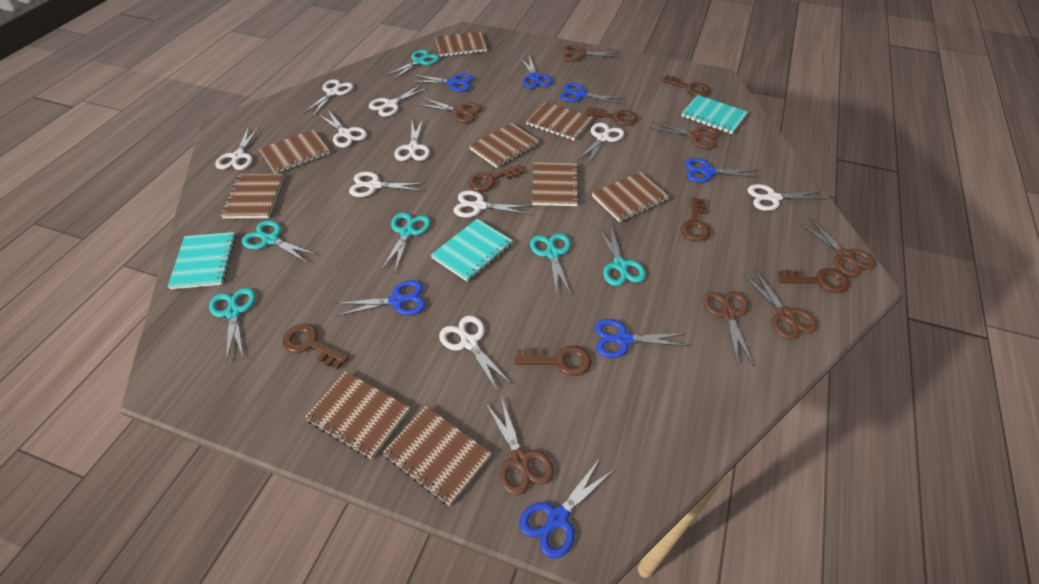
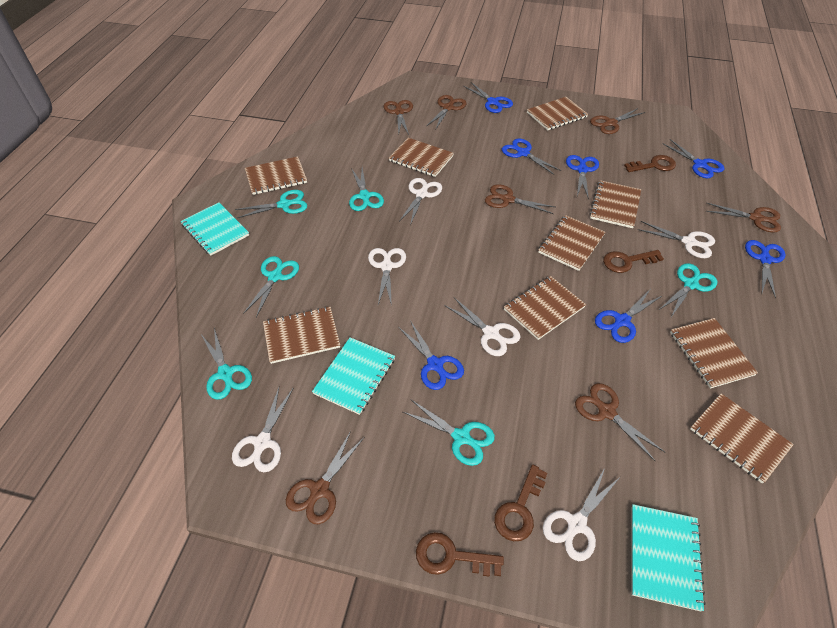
brown key: [283,324,349,370] [468,164,524,191] [515,346,592,376] [585,107,638,125] [661,75,711,96] [681,197,711,242] [778,268,850,293] = 7 -> [416,532,504,577] [494,465,547,541] [603,250,664,273] [624,155,676,172] = 4
white scissors: [215,127,259,170] [303,79,354,117] [319,110,367,148] [349,172,426,197] [369,84,428,117] [394,119,430,161] [439,316,512,392] [454,191,532,218] [577,123,624,164] [747,184,826,211] = 10 -> [232,387,293,472] [368,248,406,306] [399,178,442,225] [444,298,520,356] [543,468,620,561] [638,221,715,258] = 6

